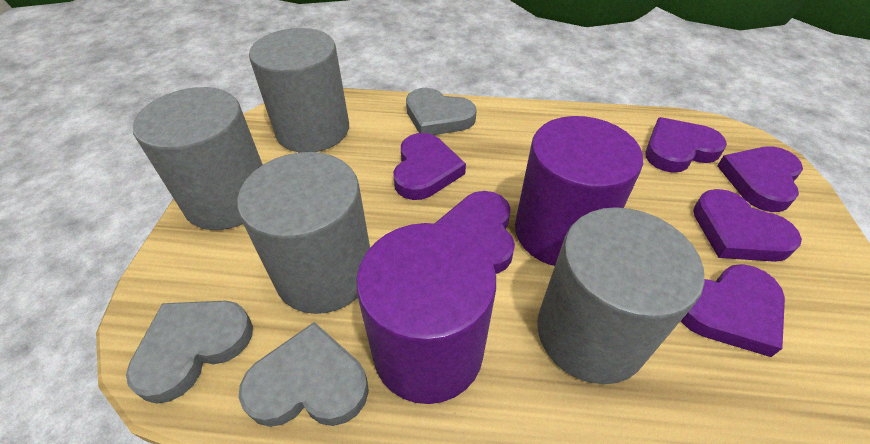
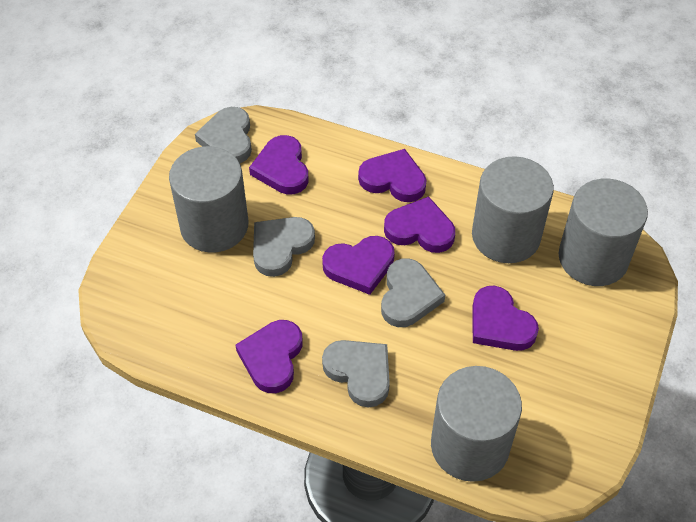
grey heart: [126,301,253,404] [239,322,369,427] [406,88,477,135] = 3 -> [195,107,252,163] [253,217,315,277] [322,340,390,407] [381,258,445,327] = 4
purple cylinder: [356,223,496,404] [515,116,643,266] = 2 -> none = 0

